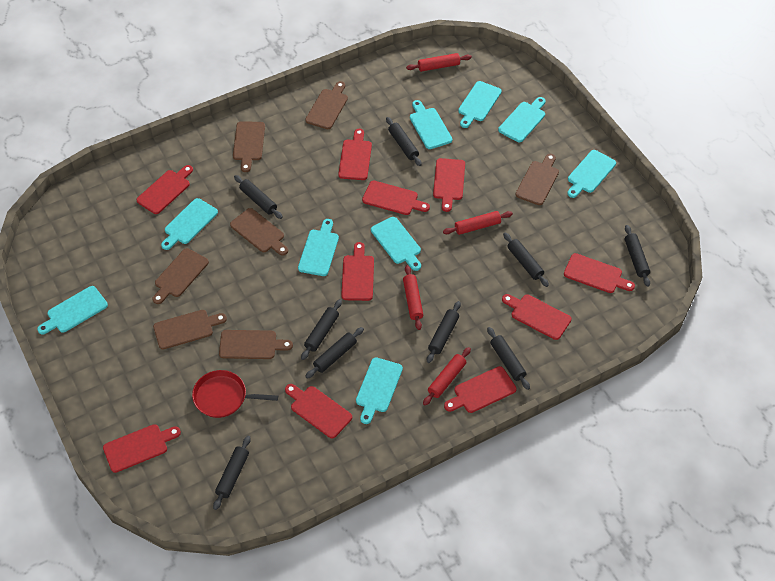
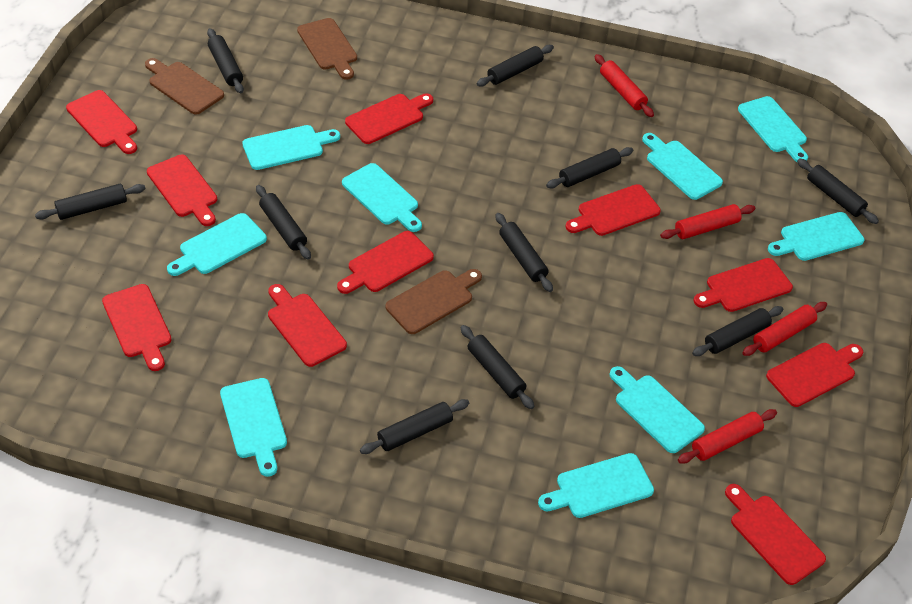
black rolling pin: [213,436,251,510] [234,175,283,219] [301,299,342,360] [305,327,364,379] [386,117,422,166] [427,301,461,363] [487,327,530,390] [503,233,549,287] [625,225,650,287] = 9 -> [35,184,145,220] [207,28,244,94] [256,185,311,260] [360,399,469,454] [460,325,534,409] [477,45,554,87] [495,213,553,292] [546,147,633,188] [692,306,783,356] [797,158,879,224] = 10
brown cutting board: [152,248,209,304] [153,310,227,349] [219,330,293,359] [230,208,288,256] [233,121,265,172] [305,81,348,129] [515,154,559,205] = 7 -> [145,58,224,114] [297,18,357,80] [386,269,482,334] = 3
red pan: [192,370,278,418] = 1 -> none = 0

